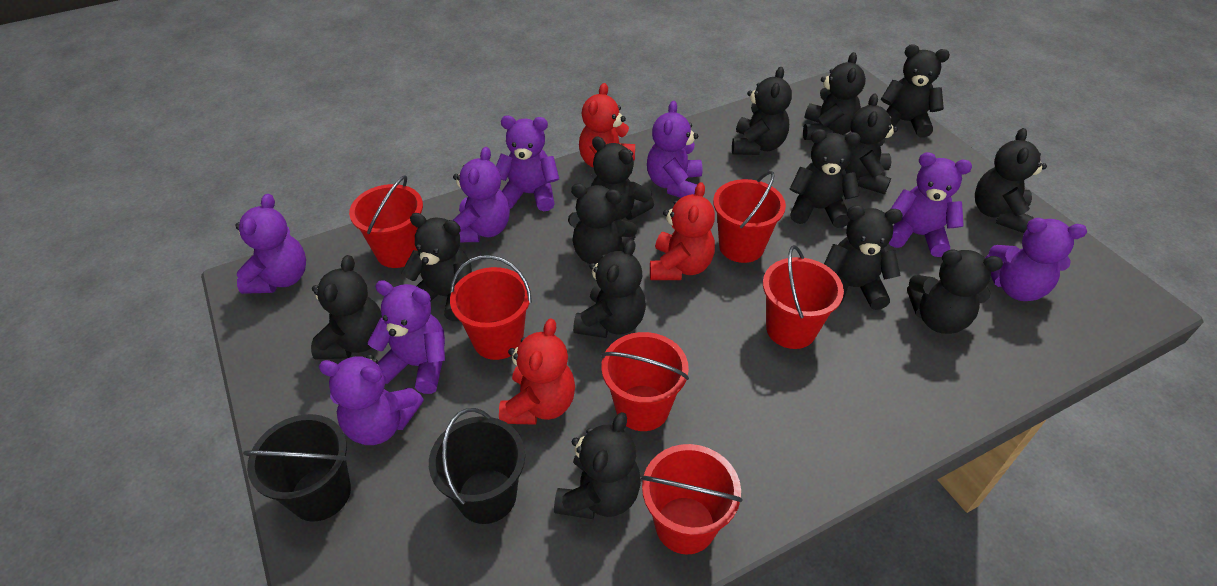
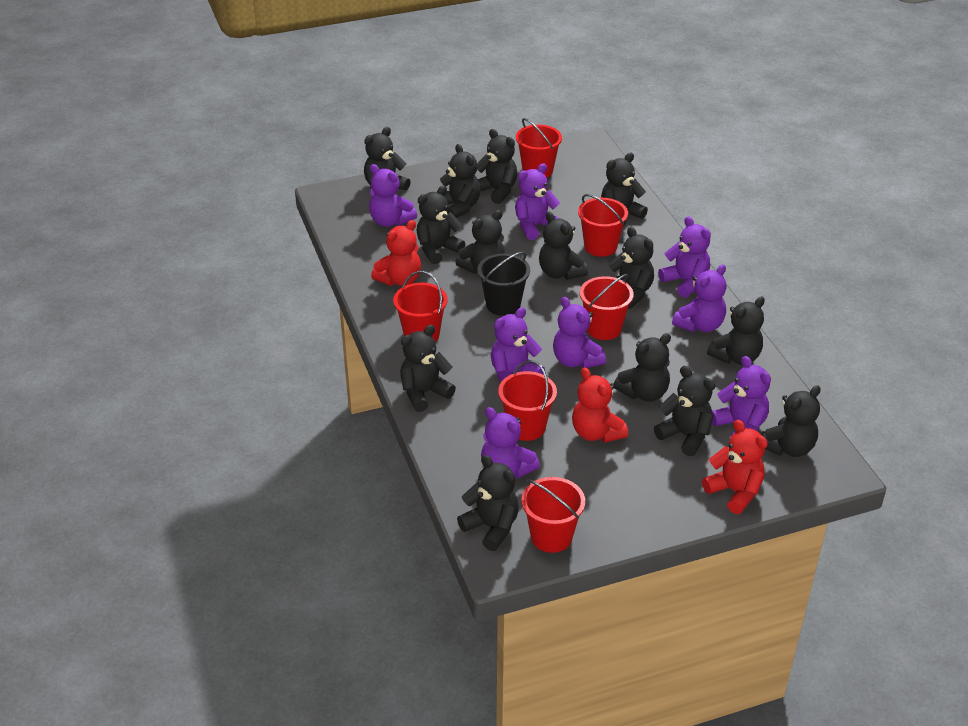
black bucket: [243,414,351,521] [429,408,525,524] = 2 -> [477,252,530,316] = 1

